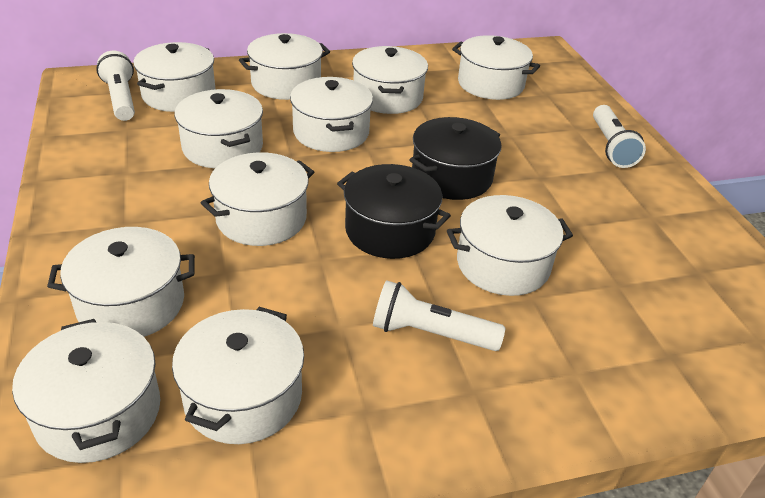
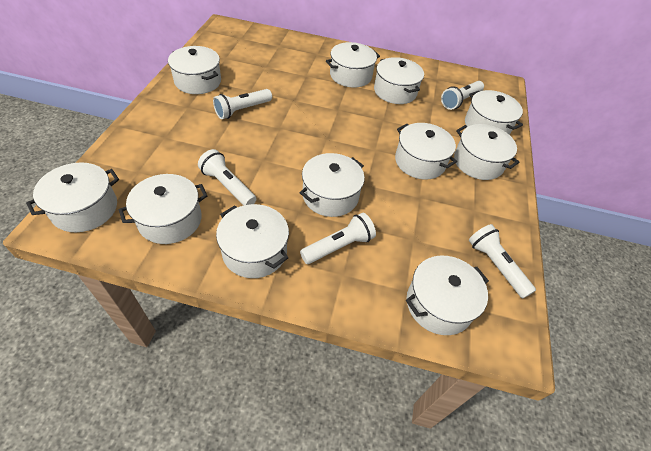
black pot: [337,164,451,259] [409,117,502,200] = 2 -> none = 0
white flashlight: [96,51,135,121] [373,280,505,351] [593,105,646,168] = 3 -> [198,149,256,206] [213,89,272,119] [300,213,376,264] [441,81,484,110] [469,224,536,298] = 5

